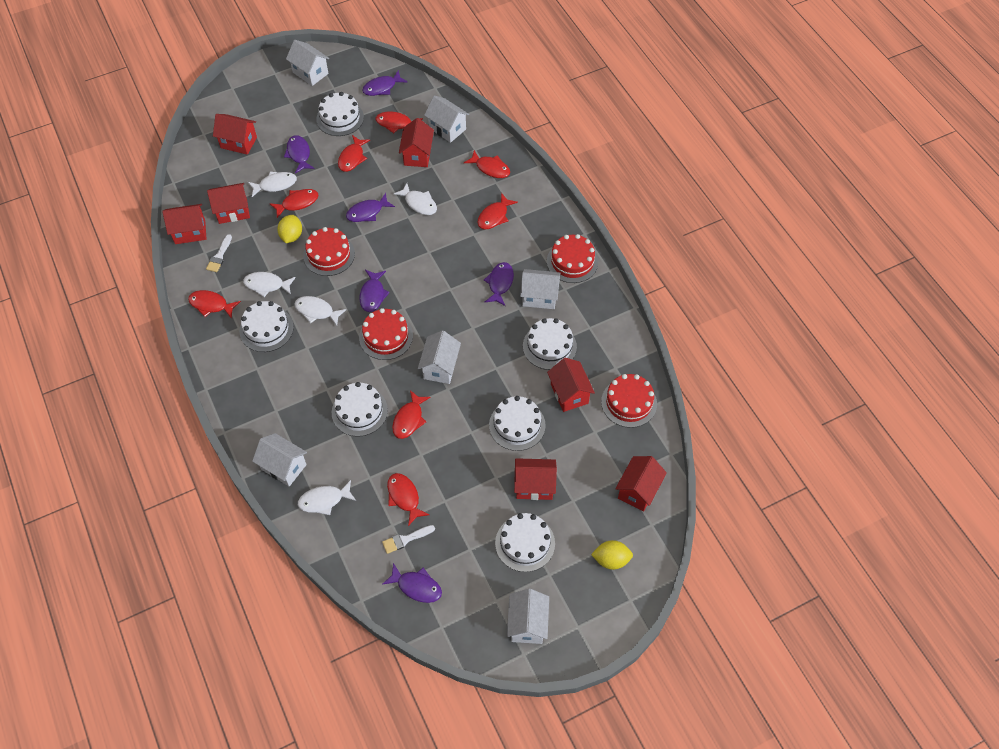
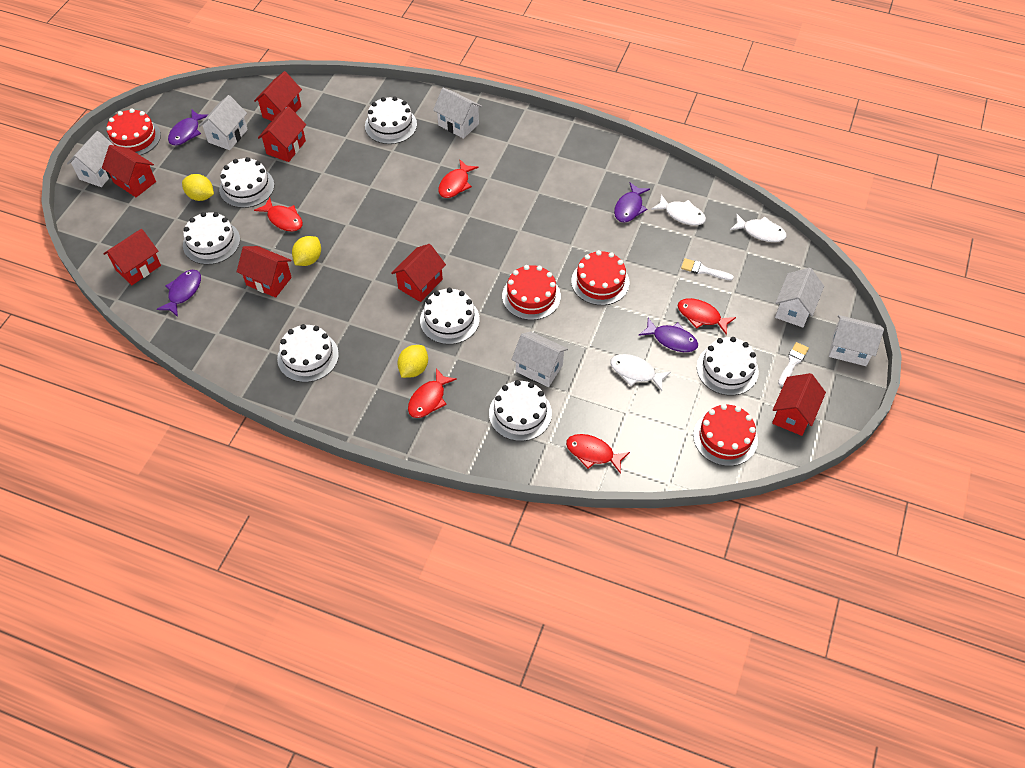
purple fish: [284,135,315,173] [346,193,395,222] [359,270,390,312] [362,70,408,96] [382,563,442,603] [484,262,514,306] = 6 -> [157,270,201,317] [168,109,208,145] [614,182,650,223] [638,318,698,352] = 4
red fish: [188,290,241,319] [269,189,319,218] [338,135,370,172] [376,111,423,133] [387,473,430,526] [392,390,431,439] [464,150,510,178] [477,193,518,230] = 8 -> [254,197,303,232] [408,368,457,418] [438,159,478,198] [566,434,630,474] [678,298,736,335] = 5
white cake: [239,301,294,352] [316,92,364,136] [332,382,388,437] [489,396,546,451] [495,513,555,572] [523,318,577,370] = 6 -> [183,212,240,265] [219,157,274,208] [277,324,339,382] [365,96,417,144] [420,288,480,344] [489,380,552,441] [697,337,759,395] = 7
white fish: [243,272,296,297] [248,171,297,197] [294,296,346,326] [298,480,356,515] [393,183,437,215] = 5 -> [610,354,671,391] [651,195,706,225] [730,213,787,242] = 3
yellow lemon: [277,215,302,243] [591,540,633,570] = 2 -> [182,174,214,201] [292,236,321,266] [397,345,428,378] = 3

